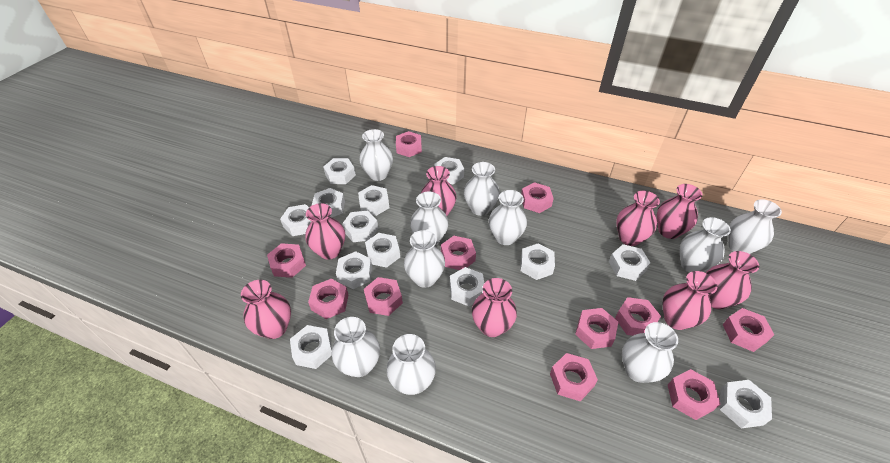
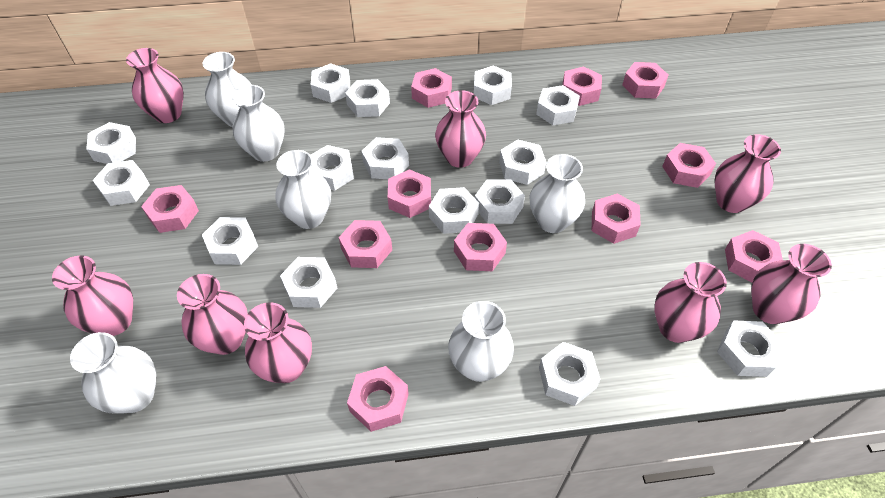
white nut: [280,204,311,236] [290,325,332,369] [312,188,345,217] [323,158,356,184] [336,251,372,289] [342,211,378,242] [358,185,389,216] [365,233,400,268] [434,157,464,185] [450,267,484,306] [520,243,555,280] [609,244,650,281] [720,380,772,428] = 13 -> [86,122,136,164] [93,160,150,206] [202,217,258,265] [280,257,337,308] [310,145,354,191] [311,63,350,103] [345,79,390,117] [361,137,409,179] [429,187,479,234] [474,66,512,105] [475,179,525,224] [499,140,546,185] [536,85,580,125] [539,342,601,406] [717,320,784,377] = 15
white vase: [332,317,380,377] [359,129,393,181] [386,334,436,395] [404,230,445,288] [410,192,449,246] [464,162,500,216] [489,190,527,245] [622,322,678,383] [680,217,731,273] [728,199,782,254] = 10 -> [70,332,156,414] [203,52,252,127] [231,85,285,162] [276,150,331,229] [448,301,514,382] [530,154,585,233] = 6

